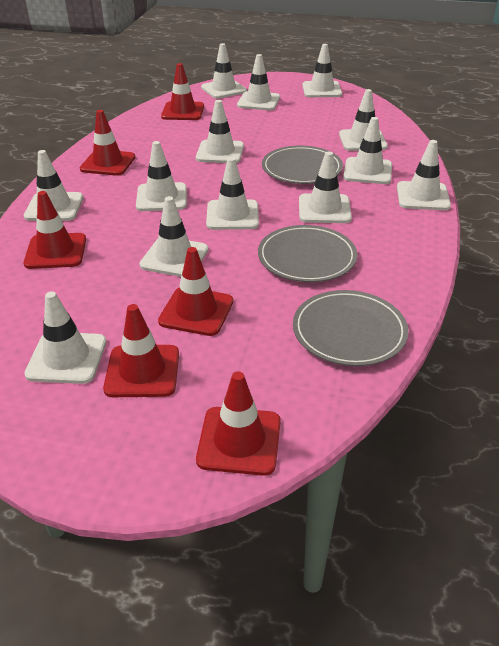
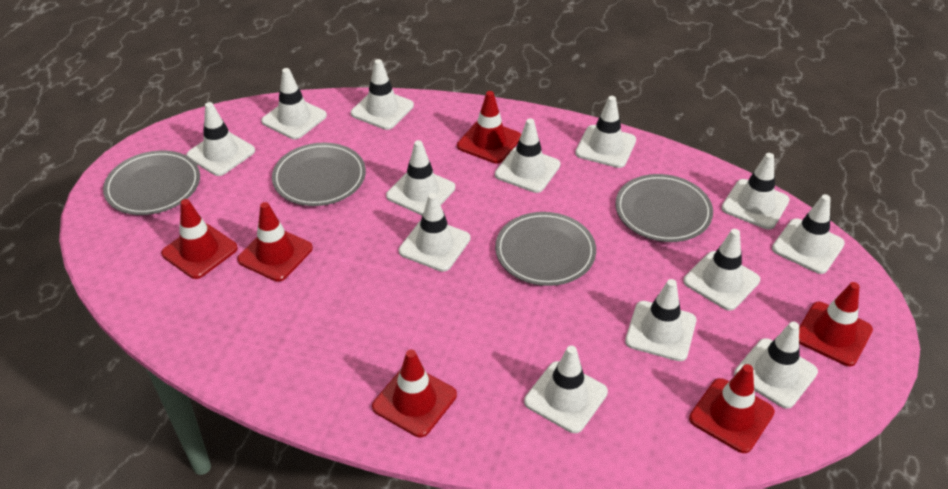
grey plate: [258,225,357,282] [262,146,343,184] [293,290,409,366] = 3 -> [103,150,200,215] [272,143,366,206] [495,212,596,286] [615,174,713,242] = 4

